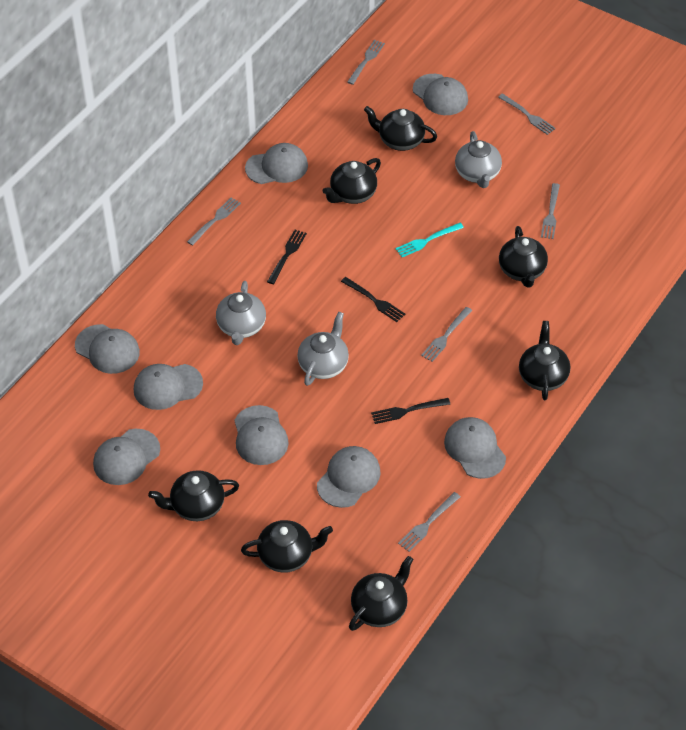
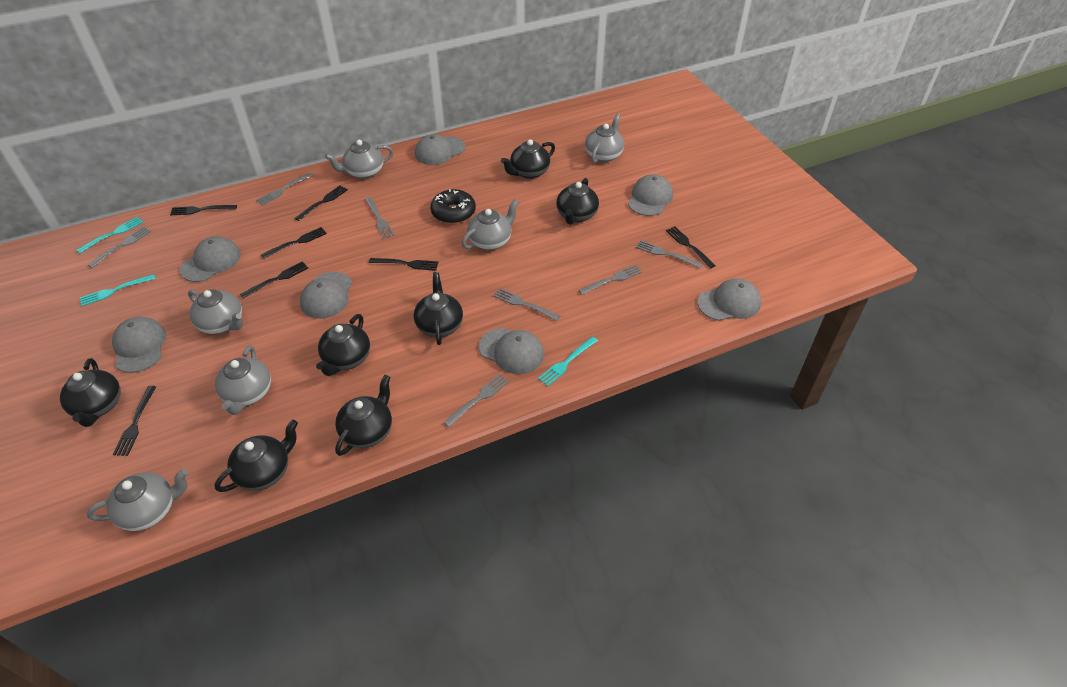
black donut: none = 0 -> [430,189,476,224] = 1
black fork: [267,230,307,284] [341,277,405,322] [371,398,450,424] = 3 -> [113,386,156,456] [170,205,237,216] [240,262,308,299] [261,227,327,259] [295,185,348,221] [369,258,439,271] [666,226,716,269] = 7
grey cap: [75,324,140,374] [93,429,160,485] [134,364,203,410] [234,405,289,465] [245,143,308,184] [317,446,381,508] [413,74,468,115] [444,417,506,479] = 8 -> [112,317,166,373] [180,236,241,282] [300,272,352,319] [415,134,465,165] [479,328,544,374] [628,174,673,216] [697,278,761,321] = 7
grey fork: [187,197,241,246] [347,40,385,85] [398,492,461,552] [421,307,472,362] [498,93,556,135] [541,183,560,239] = 6 -> [88,227,151,268] [256,173,313,206] [365,197,395,239] [443,374,510,427] [493,288,560,321] [578,265,642,295] [636,240,703,268] = 7
grey teapot: [216,281,266,345] [297,311,349,386] [455,131,502,188] = 3 -> [87,469,188,531] [188,289,243,334] [215,345,271,415] [325,140,393,179] [462,200,519,250] [585,114,624,163] = 6
turquoise fork: [396,223,464,257] = 1 -> [77,217,143,253] [80,274,156,306] [538,336,598,386] = 3

